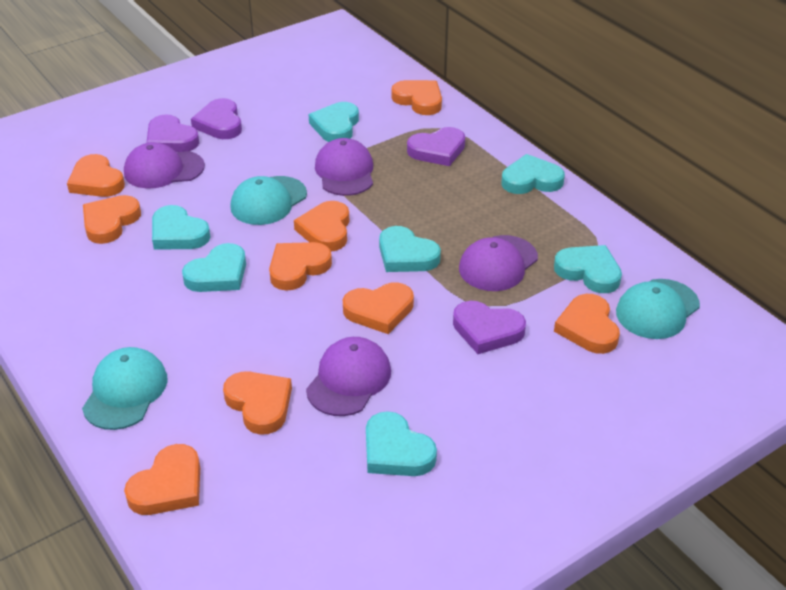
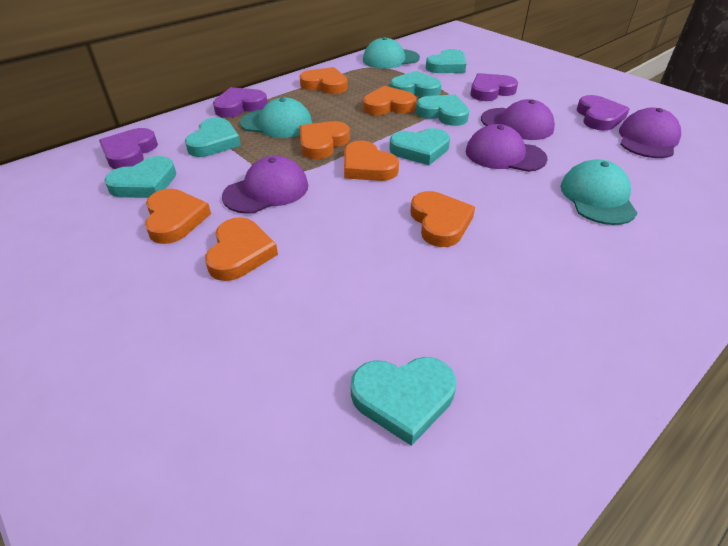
orange heart: [67,154,125,197] [83,195,141,244] [124,444,200,515] [223,371,292,435] [269,242,332,291] [294,201,349,251] [343,282,414,334] [391,80,442,115] [554,294,620,354] = 9 -> [145,189,211,244] [205,217,278,281] [299,121,350,159] [300,67,348,94] [344,140,399,181] [363,86,416,115] [410,191,475,247] = 7

